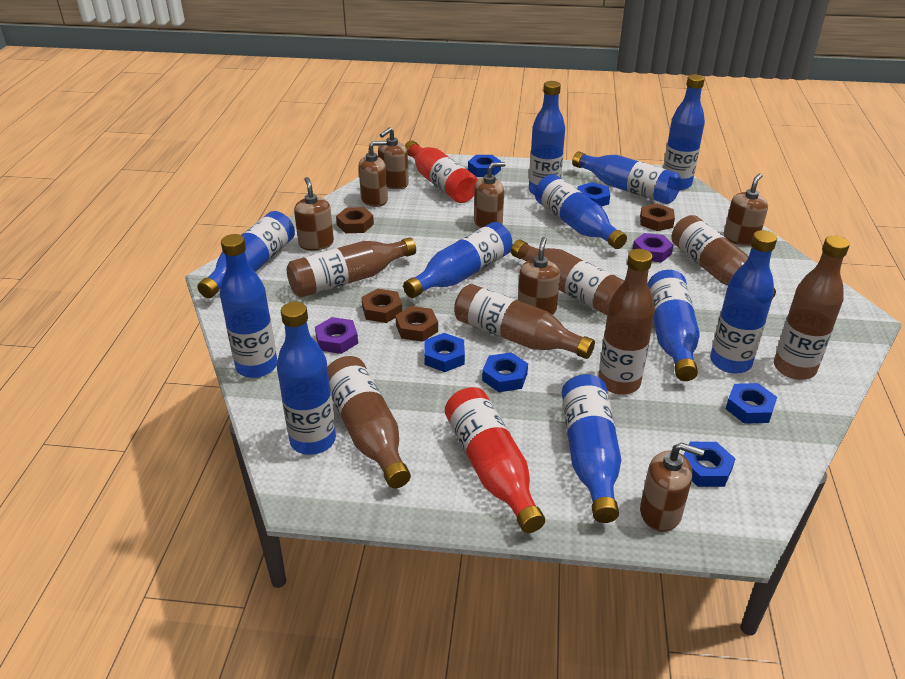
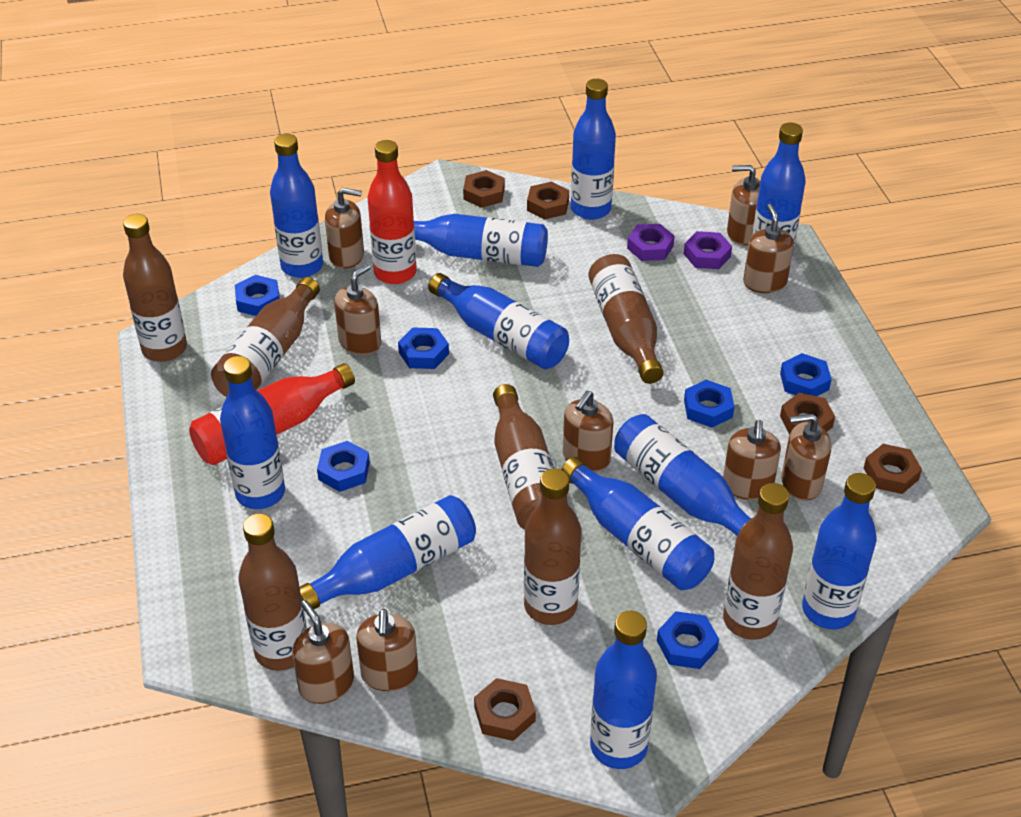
brown nut: [336,207,374,233] [361,289,402,323] [395,306,438,342] [640,204,675,231] = 4 -> [463,170,505,208] [474,678,536,741] [527,182,569,219] [780,393,835,435] [864,444,922,494] = 5
brown soap dispenser: [294,177,334,251] [359,141,388,207] [378,127,409,190] [474,162,506,228] [518,237,560,315] [640,442,704,532] [724,173,768,246] = 7 -> [292,600,354,704] [325,188,364,269] [334,264,381,355] [356,609,418,691] [563,391,614,472] [723,420,781,500] [727,165,760,245] [743,204,794,293] [781,414,831,501] = 9

